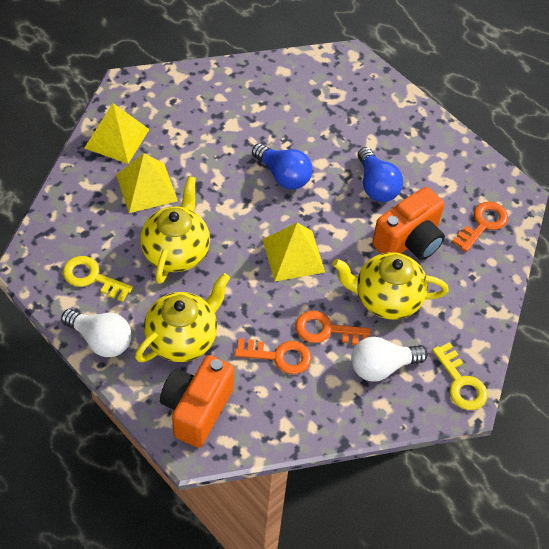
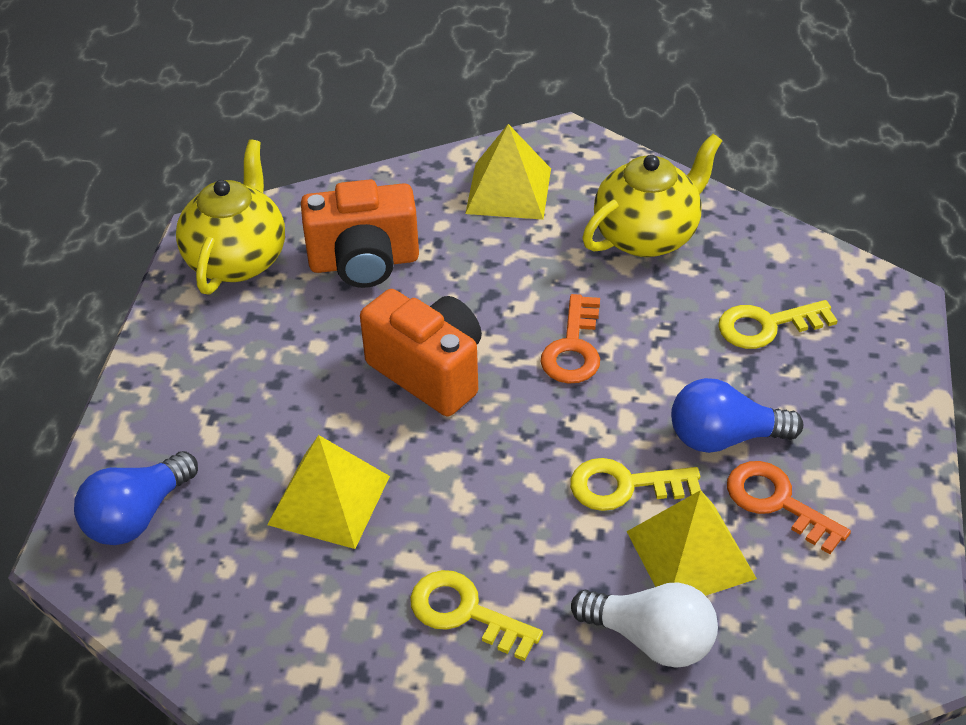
orange key: [235,338,311,374] [295,311,371,345] [452,202,508,252] = 3 -> [541,294,600,384] [727,461,851,554] = 2
white light bulb: [61,309,131,357] [351,337,428,382] = 2 -> [571,582,718,668] = 1
yellow key: [63,256,133,302] [432,342,488,410] = 2 -> [410,570,543,661] [570,458,701,511] [718,300,838,349] = 3
yellow teapot: [135,273,230,362] [140,176,210,284] [332,252,449,320] = 3 -> [176,139,285,295] [582,134,722,257] = 2

